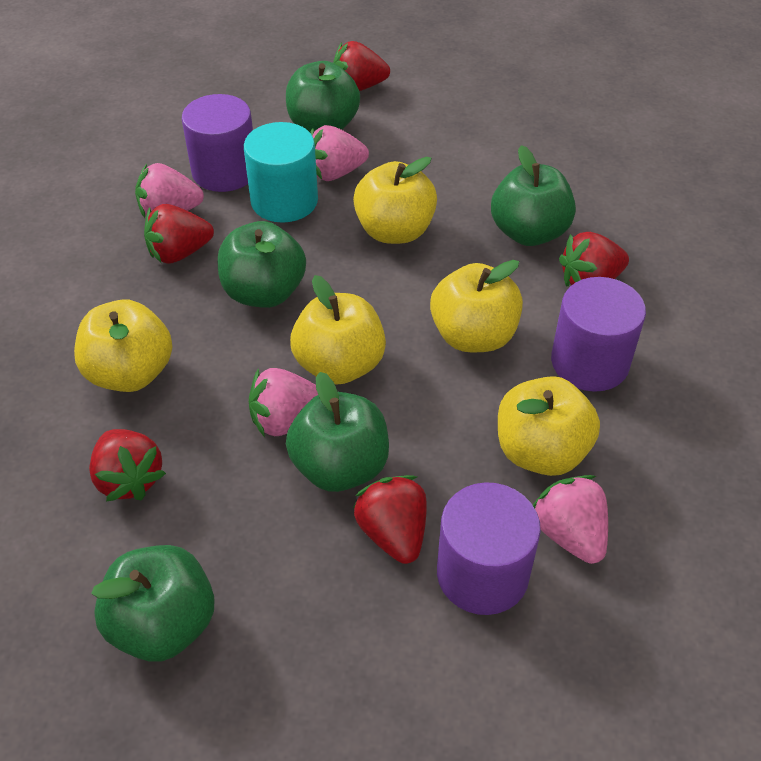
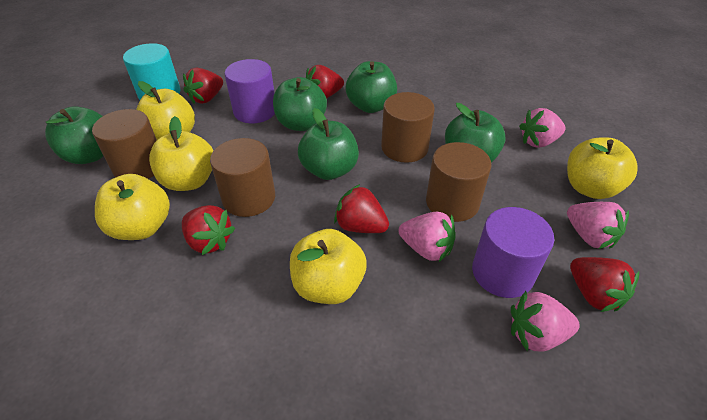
brown cylinder: none = 0 -> [92,109,157,179] [210,138,275,217] [381,92,435,163] [426,142,491,222] = 4
purple cylinder: [182,94,253,192] [437,482,541,615] [551,277,646,392] = 3 -> [224,59,275,123] [472,207,554,298] = 2

